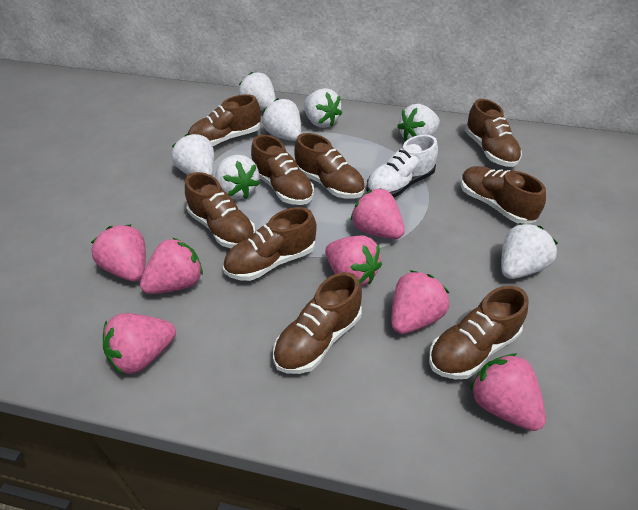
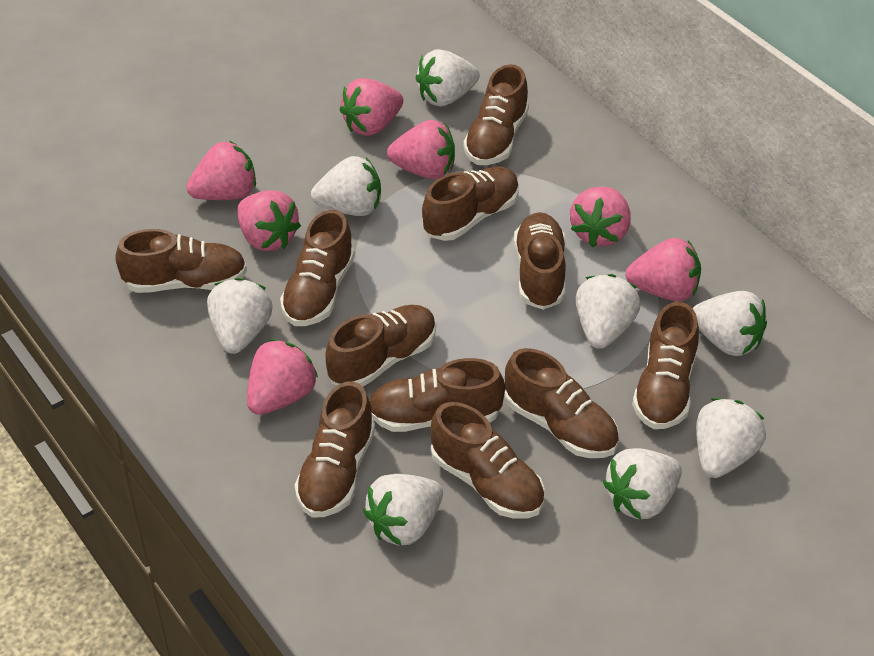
brown shoe: [185,172,255,248] [188,94,261,146] [223,207,317,281] [251,135,314,205] [273,272,362,374] [294,133,365,199] [429,286,528,379] [461,166,546,224] [465,99,522,167] = 9 -> [115,229,247,293] [280,210,355,326] [295,381,375,518] [325,305,436,387] [369,358,505,432] [422,166,519,241] [431,402,545,519] [464,64,529,165] [505,348,619,458] [514,212,566,310] [632,302,699,429] = 11
white shoe: [366,135,438,197] = 1 -> none = 0
white strawberry: [172,133,214,176] [215,155,260,199] [239,72,276,111] [262,98,301,141] [304,88,342,128] [397,104,440,142] [501,223,558,279] = 7 -> [207,278,273,354] [311,156,381,216] [363,474,443,546] [416,49,480,107] [575,274,641,349] [603,448,682,519] [693,291,767,356] [696,398,766,478] = 8

